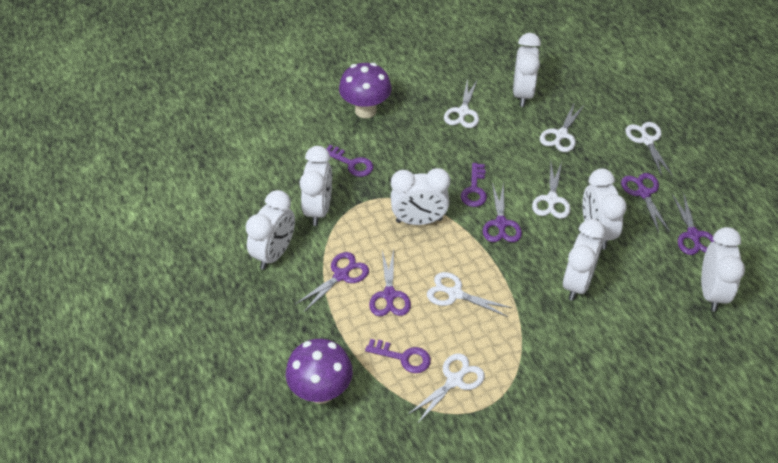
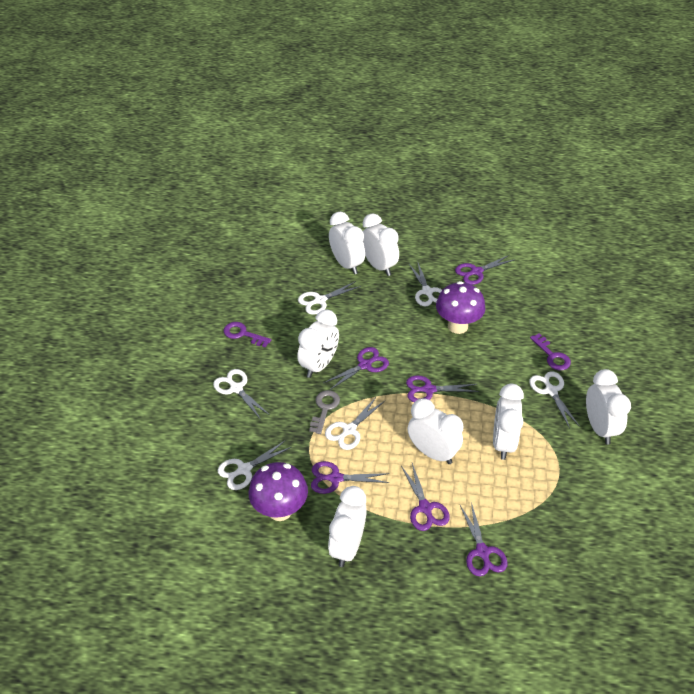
grey key: none = 0 -> [309,390,340,434] = 1
purple key: [326,145,373,177] [365,339,431,373] [461,163,487,207] = 3 -> [224,322,271,348] [530,333,571,370] = 2
purple scissors: [296,252,369,312] [369,250,411,316] [483,182,522,242] [621,173,670,233] [672,192,714,255] = 5 -> [311,461,390,494] [324,347,389,390] [401,463,450,531] [406,375,479,402] [455,255,514,285] [460,502,508,576] = 6

